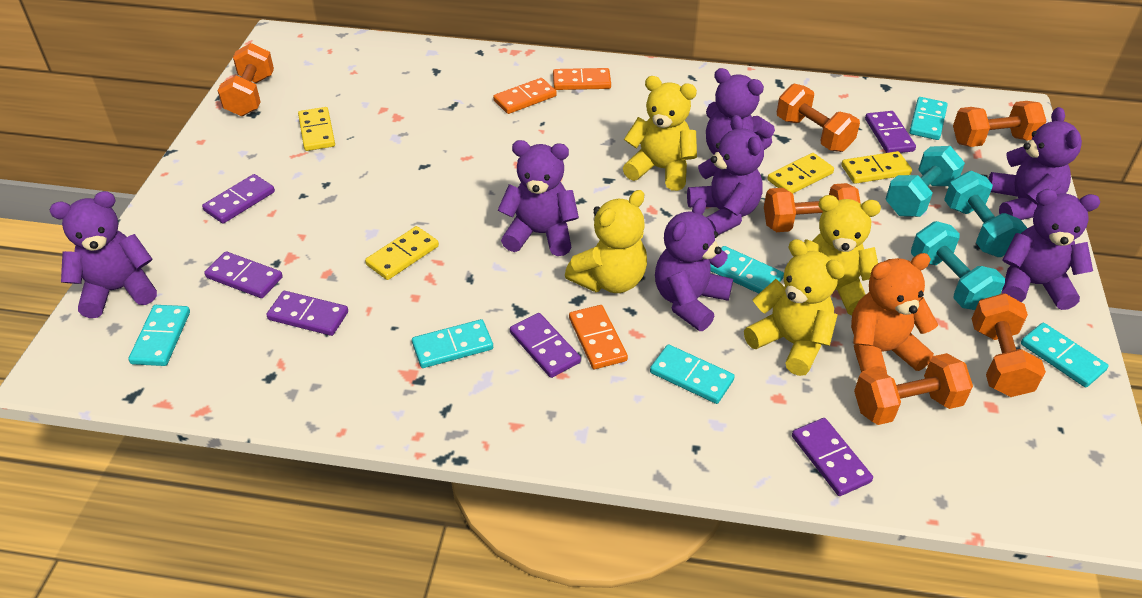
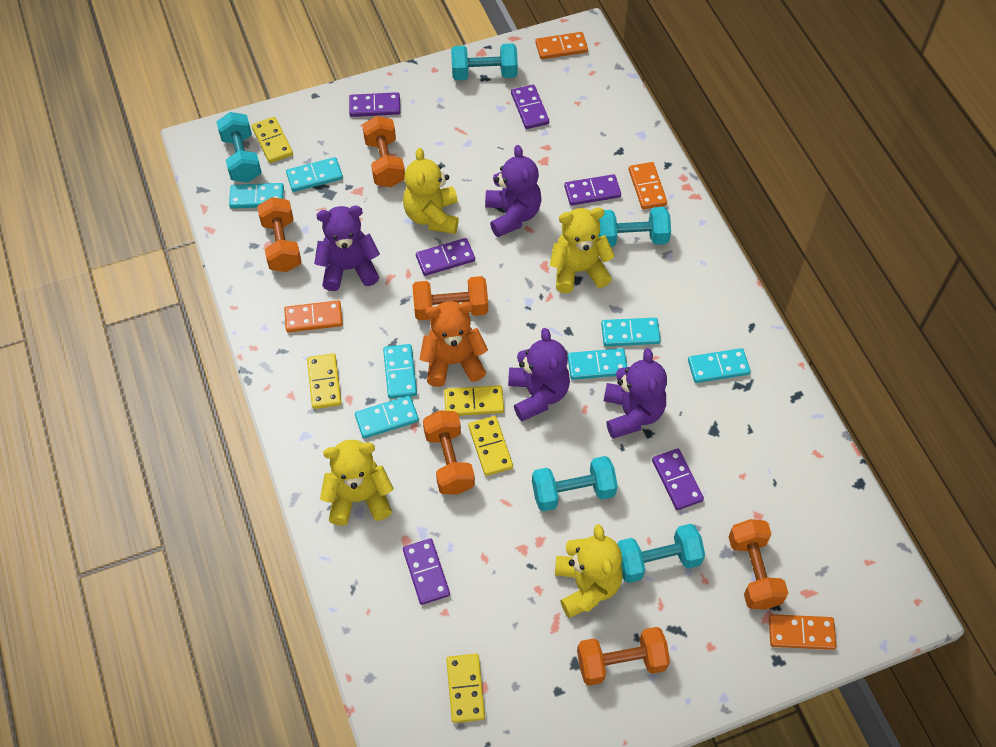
orange domino: [493,78,557,114] [553,68,611,90] [569,305,628,369] = 3 -> [284,300,343,332] [535,32,588,59] [629,162,667,209] [769,614,836,650] = 4
purple teddy bear: [50,191,157,318] [498,140,579,256] [655,198,733,331] [687,115,764,235] [706,68,775,155] [988,107,1082,220] [1002,189,1100,310] = 7 -> [314,206,380,291] [485,145,542,237] [508,328,570,421] [604,348,667,439] = 4
turquoise domino: [128,305,190,366] [412,319,493,368] [650,344,735,404] [710,246,784,294] [909,97,948,140] [1021,323,1109,388] = 6 -> [229,183,284,209] [286,157,343,192] [355,396,419,438] [383,344,417,399] [568,348,627,380] [601,318,661,346] [688,348,751,383] = 7
turquoise dumbbell: [886,146,965,217] [911,221,1005,310] [944,171,1027,257] = 3 -> [217,112,262,182] [451,43,518,80] [532,456,618,511] [598,207,671,247] [617,524,705,583] = 5
yellow domino: [298,107,335,151] [365,226,439,280] [767,153,834,194] [841,151,912,184] = 4 -> [252,117,293,163] [307,354,341,409] [444,385,504,416] [446,654,485,723] [468,416,513,476] = 5

